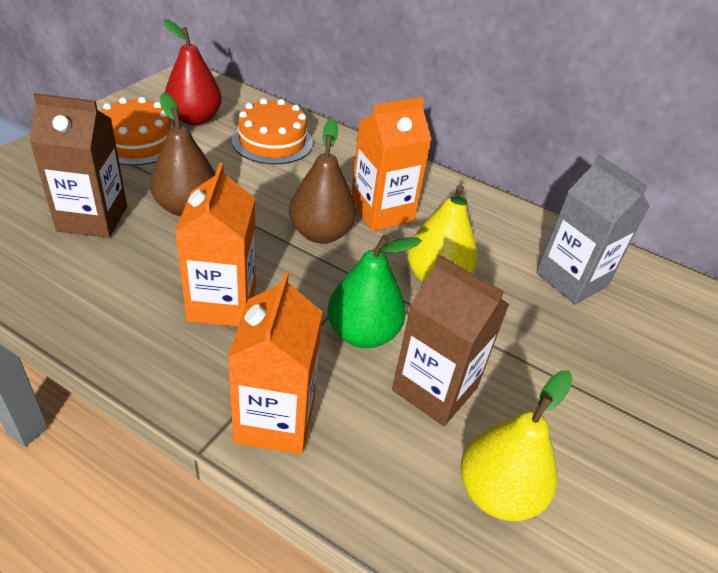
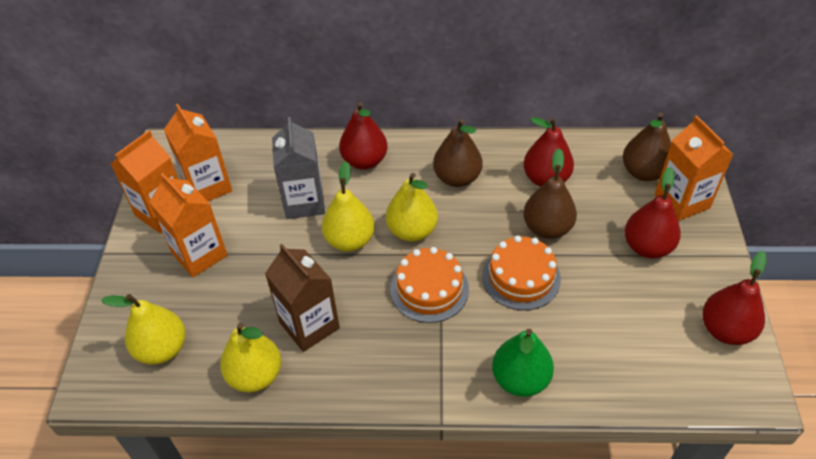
brown carton: [29,93,127,238] [392,254,509,426] = 2 -> [265,244,340,352] = 1
brown pear: [150,92,215,216] [289,119,356,243] = 2 -> [433,119,482,187] [523,148,577,239] [623,112,671,181] = 3
orange carton: [175,163,256,326] [228,273,323,454] [351,97,432,231] = 3 -> [110,130,178,233] [149,173,228,277] [164,104,232,201] [654,115,734,221] = 4
red pear: [164,19,222,125] = 1 -> [339,102,388,170] [523,117,574,187] [624,167,681,258] [702,251,767,345] = 4
yellow pear: [407,184,478,283] [461,371,573,521] = 2 -> [101,294,186,365] [220,323,281,392] [322,161,375,251] [386,173,438,242] = 4

